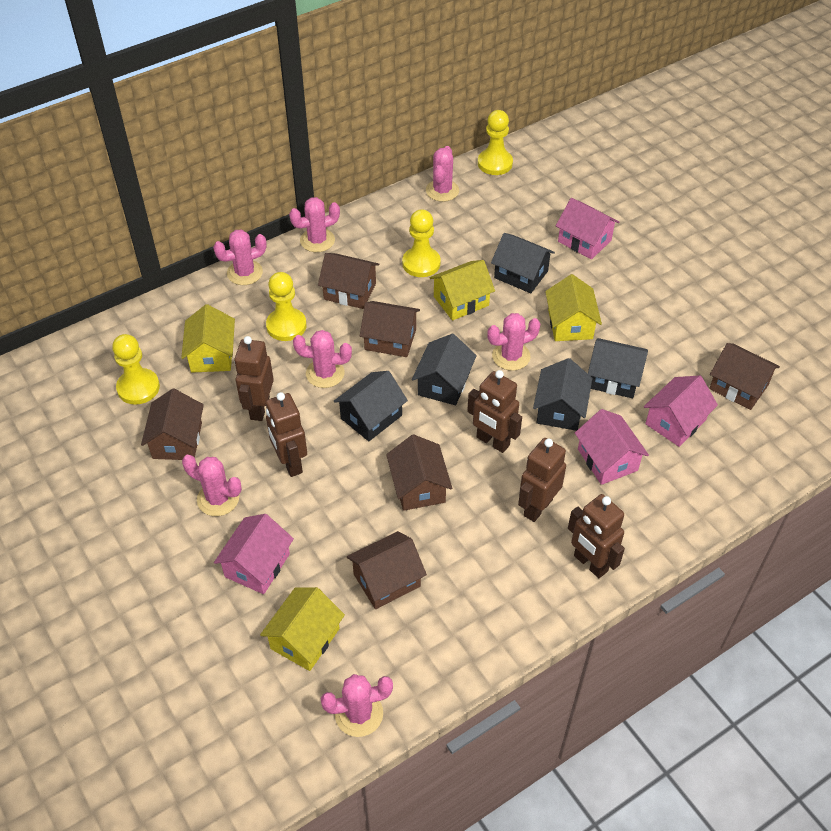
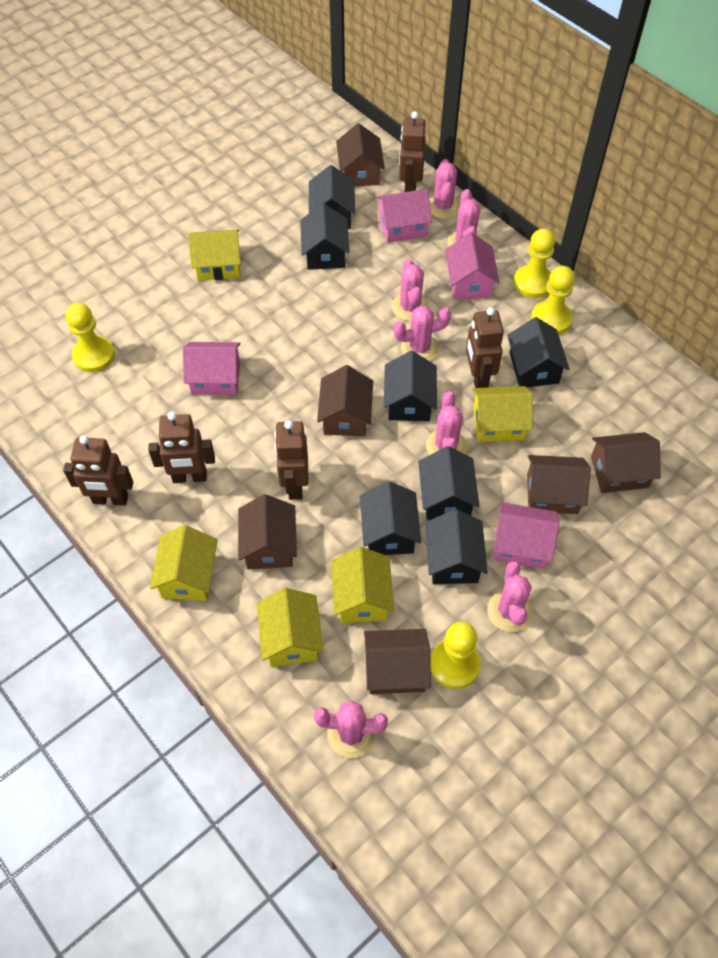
black house: [334,371,408,441] [412,334,477,405] [491,233,555,293] [533,358,592,431] [588,338,648,398] = 5 -> [300,203,350,270] [309,165,355,229] [360,481,421,555] [384,351,437,421] [418,446,480,520] [425,509,488,584] [507,317,570,387] = 7
yellow house: [181,304,235,373] [260,587,345,671] [429,260,495,321] [545,274,602,341] = 4 -> [150,525,218,601] [188,229,241,281] [257,588,324,667] [331,547,394,623] [472,386,533,442] = 5

